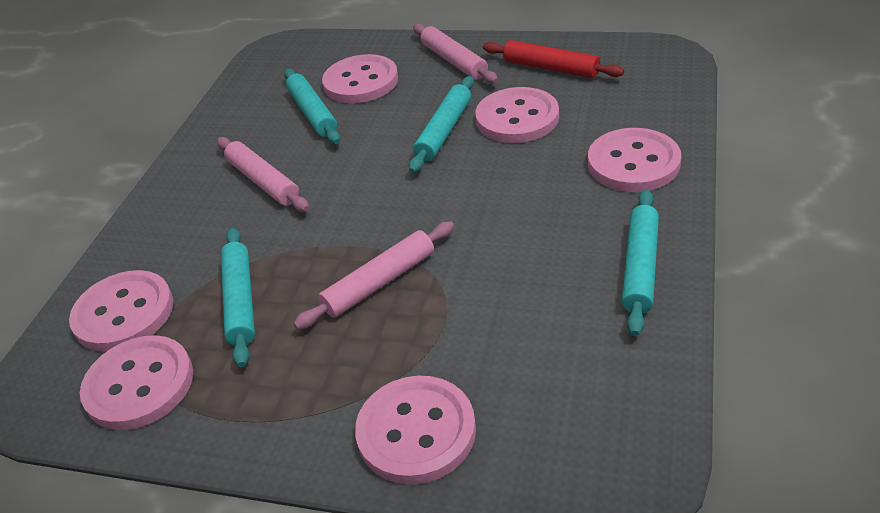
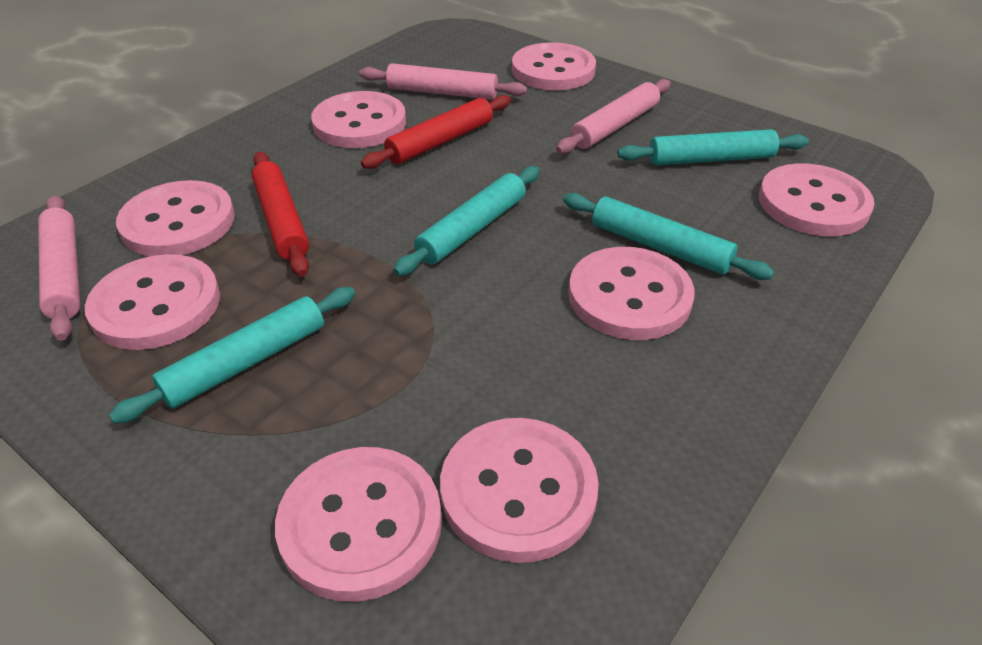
pink button: [69,270,173,352] [80,335,193,430] [322,54,398,103] [355,376,476,485] [475,87,559,143] [588,128,681,192] = 6 -> [85,254,220,350] [116,180,235,256] [275,447,442,602] [311,91,406,148] [440,418,599,563] [512,42,596,90] [569,247,695,340] [759,163,874,236] = 8
red rolling pin: [483,40,624,78] = 1 -> [252,152,309,277] [361,95,511,169] = 2

